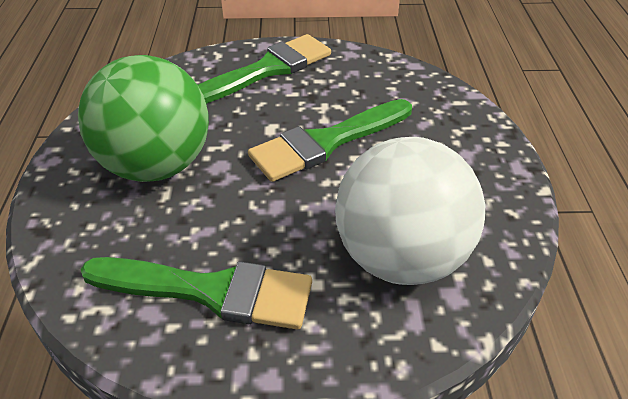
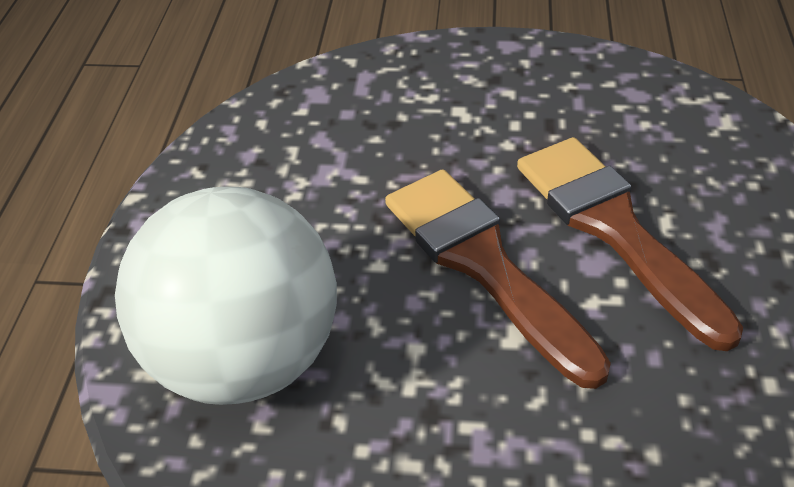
brown brush: none = 0 -> [385,169,611,389] [517,137,743,351] = 2
green ball: [78,55,209,182] = 1 -> none = 0
green brush: [81,257,312,329] [198,34,331,104] [248,99,412,182] = 3 -> none = 0

